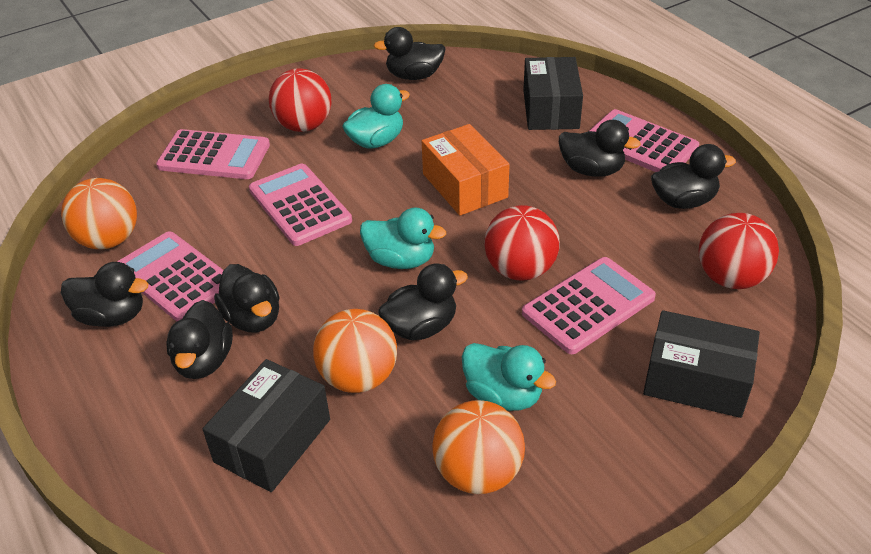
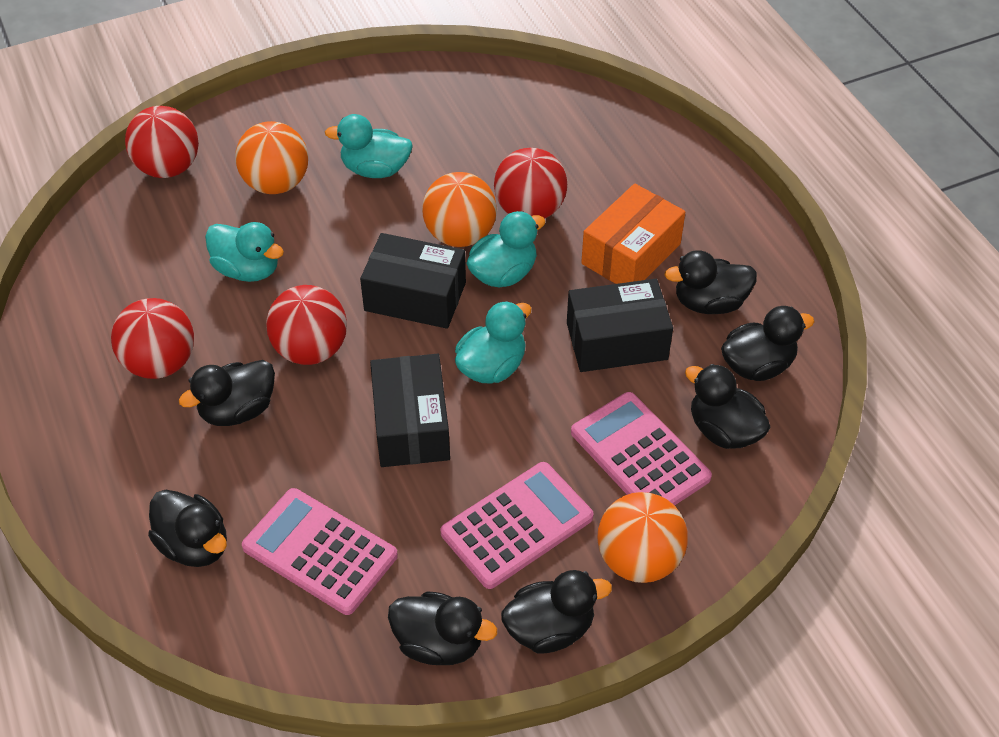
pink calculator: [117,231,223,322] [156,129,270,179] [249,164,352,246] [522,257,656,354] [589,109,699,172] = 5 -> [242,488,398,615] [441,462,594,589] [571,392,712,506] = 3
red ball: [269,69,332,132] [484,205,560,281] [699,213,779,289] = 3 -> [111,298,194,379] [125,106,199,178] [266,285,347,365] [494,148,567,219] = 4
turquoise duck: [342,84,410,149] [360,208,446,269] [462,343,556,411] = 3 -> [205,222,284,282] [325,114,413,178] [455,301,532,383] [466,211,546,288] = 4

